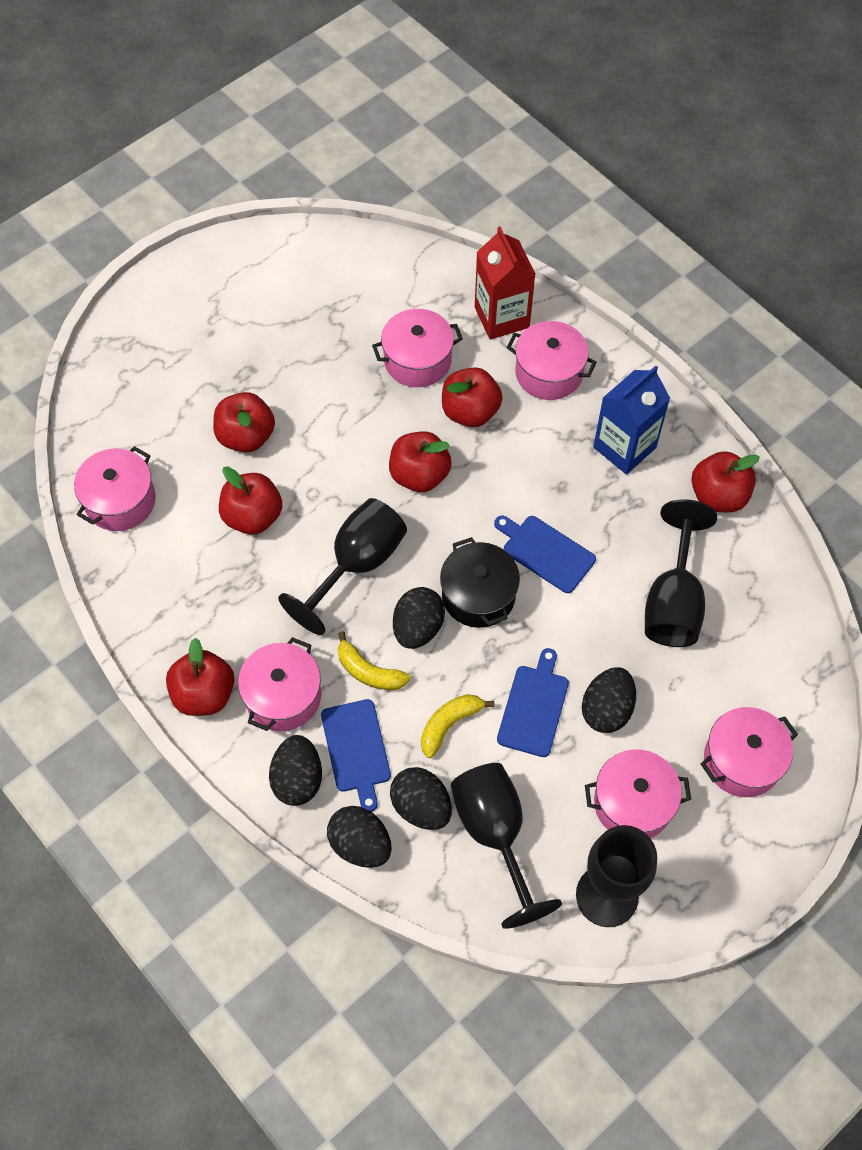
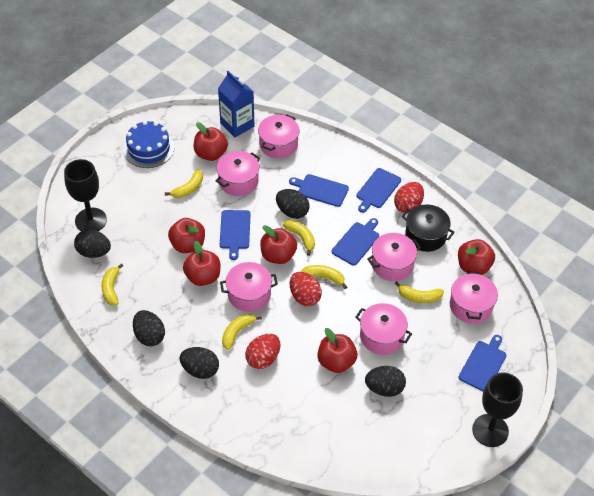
black goblet: [278,498,407,635] [451,763,562,929] [576,825,657,927] [645,499,717,647] = 4 -> [64,159,107,231] [472,372,523,447] = 2
blue cake: none = 0 -> [124,121,174,168] = 1
blue cutting board: [321,699,391,812] [494,516,596,593] [497,648,569,757] = 3 -> [220,210,251,260] [289,174,349,207] [331,218,379,266] [357,168,401,213] [458,335,506,391] = 5
red carton: [475,227,535,340] = 1 -> none = 0
red egg: none = 0 -> [245,334,280,369] [290,272,322,306] [394,182,424,213] = 3
yellow banana: [338,631,410,690] [421,694,494,758] = 2 -> [102,263,123,306] [165,169,203,198] [222,314,262,350] [282,220,315,256] [301,265,347,289] [394,281,444,303] = 6

